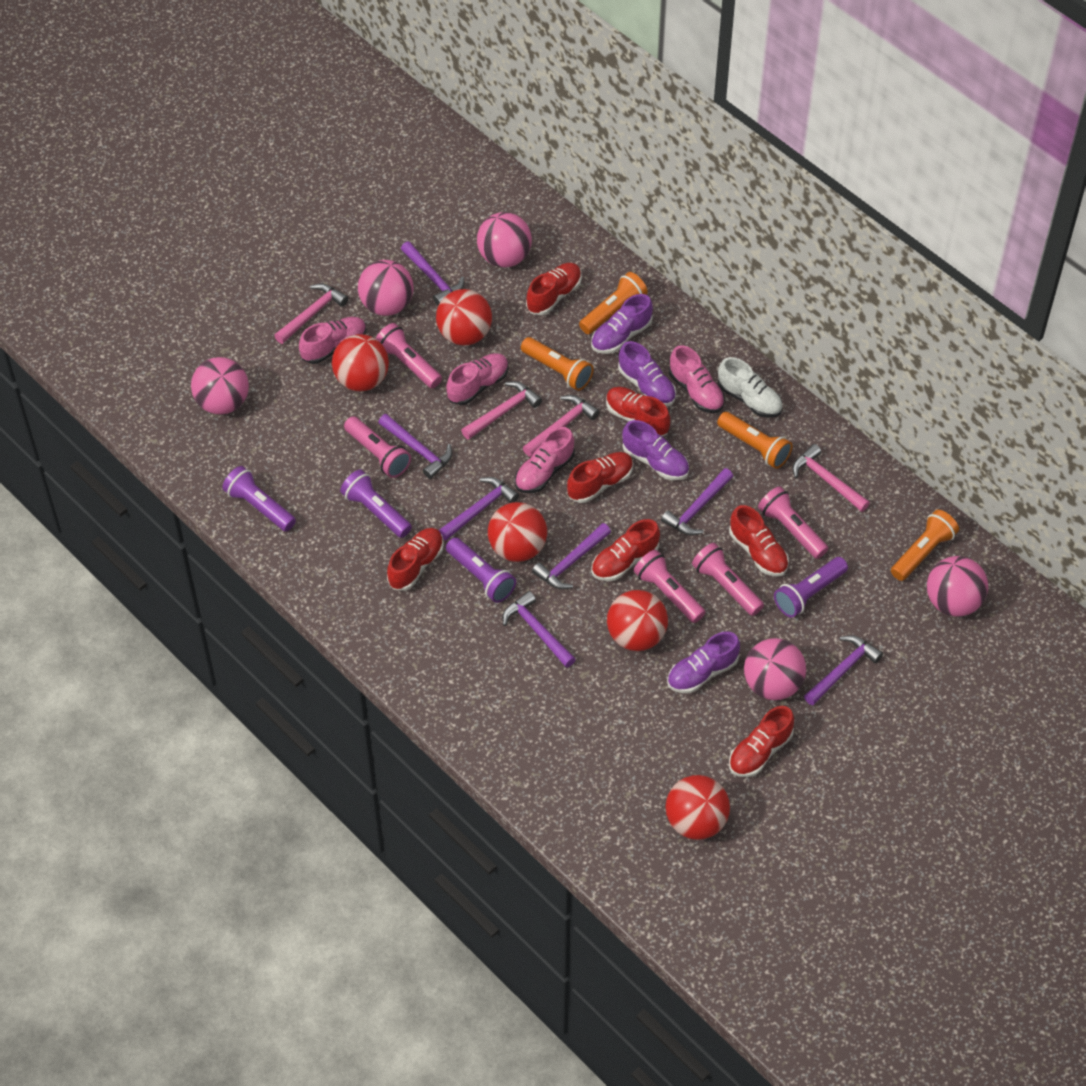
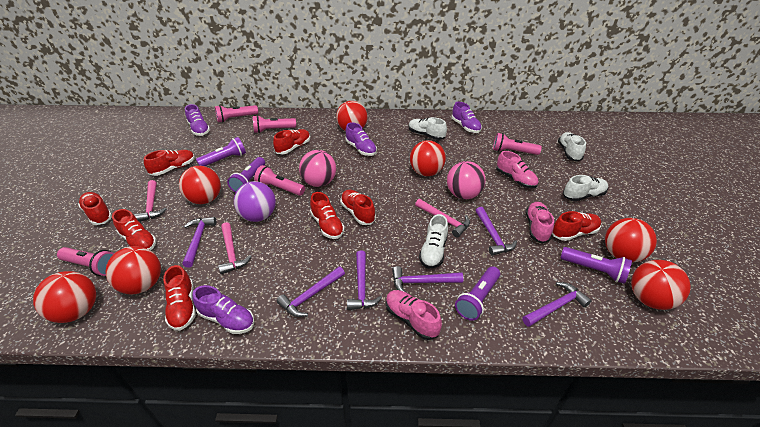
orange flashlight: [521,337,594,391] [579,272,648,334] [717,412,793,469] [891,510,959,581] = 4 -> none = 0
pink ball: [191,357,249,414] [358,260,414,316] [477,212,532,268] [744,638,806,700] [927,556,988,617] = 5 -> [299,150,336,187] [447,161,486,199] = 2
pink hammer: [274,283,348,344] [461,381,542,440] [523,395,600,457] [793,444,870,512] = 4 -> [134,180,167,222] [218,222,252,274] [415,199,470,237] = 3
pink shoe: [299,317,367,364] [446,353,509,405] [515,427,575,493] [669,346,725,413] = 4 -> [386,290,442,340] [496,151,538,188] [525,202,554,243] = 3
purple ball: none = 0 -> [234,181,276,222] = 1
purple hammer: [378,414,453,479] [401,241,464,305] [438,477,519,540] [503,591,576,668] [532,523,611,589] [661,468,733,535] [804,635,883,705] = 7 -> [182,217,216,268] [277,266,345,317] [347,251,382,310] [392,266,463,293] [476,207,517,256] [523,282,592,327] = 6
red ball: [332,334,389,391] [436,289,492,346] [488,502,547,562] [607,590,668,651] [666,775,730,840] = 5 -> [33,271,96,323] [105,246,161,294] [179,166,221,204] [336,101,367,131] [410,140,446,176] [605,218,657,263] [631,260,691,310] = 7
red shoe: [387,528,444,591] [526,263,582,315] [567,452,633,503] [591,519,660,581] [606,387,670,437] [729,505,789,576] [729,706,794,777] = 7 -> [78,192,112,225] [112,209,157,250] [144,150,195,176] [163,265,196,331] [273,129,310,154] [310,192,345,239] [340,190,376,225] [552,211,601,241] = 8
white shoe: [718,357,783,418] = 1 -> [409,117,447,140] [419,214,448,269] [558,132,586,161] [563,175,608,201] = 4

